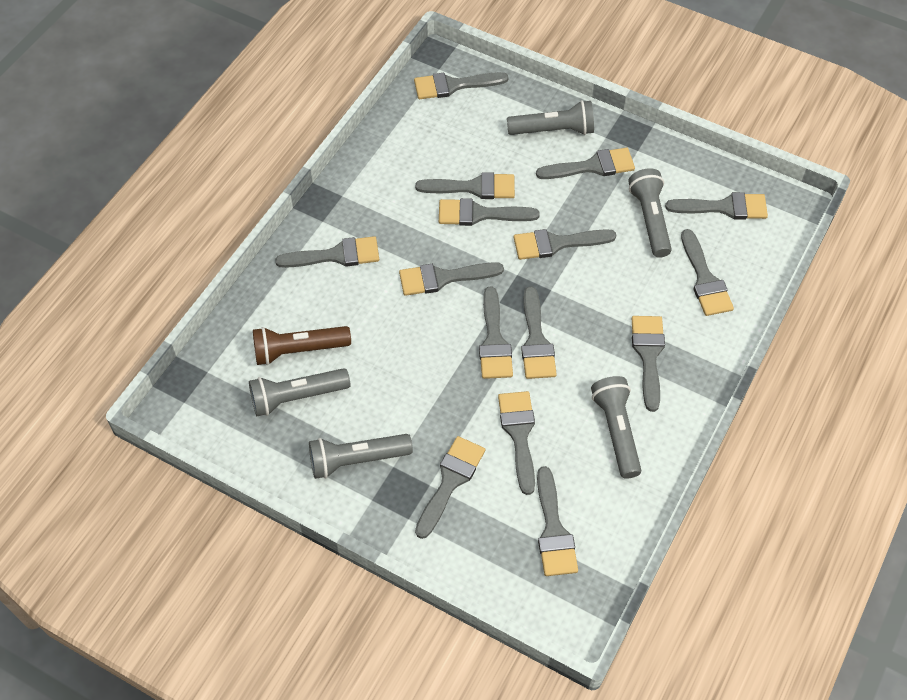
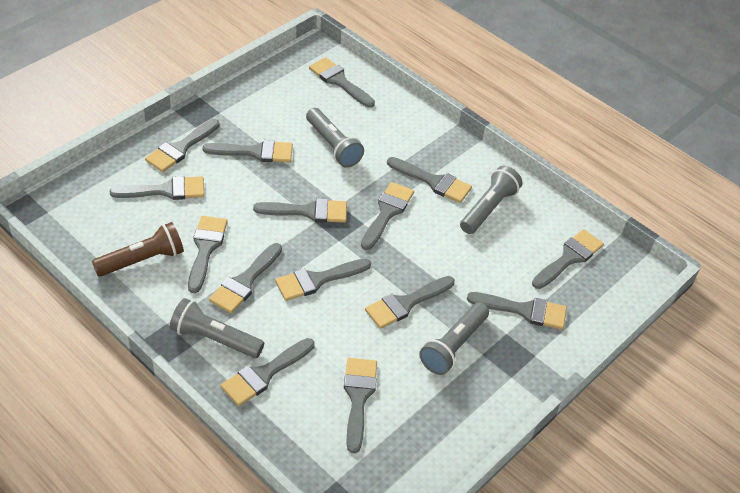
grey flashlight: [249,368,350,416] [309,434,413,479] [507,100,594,135] [591,376,641,479] [628,168,672,258] = 5 -> [170,298,264,358] [306,108,364,168] [419,302,489,375] [460,166,522,234] = 4

